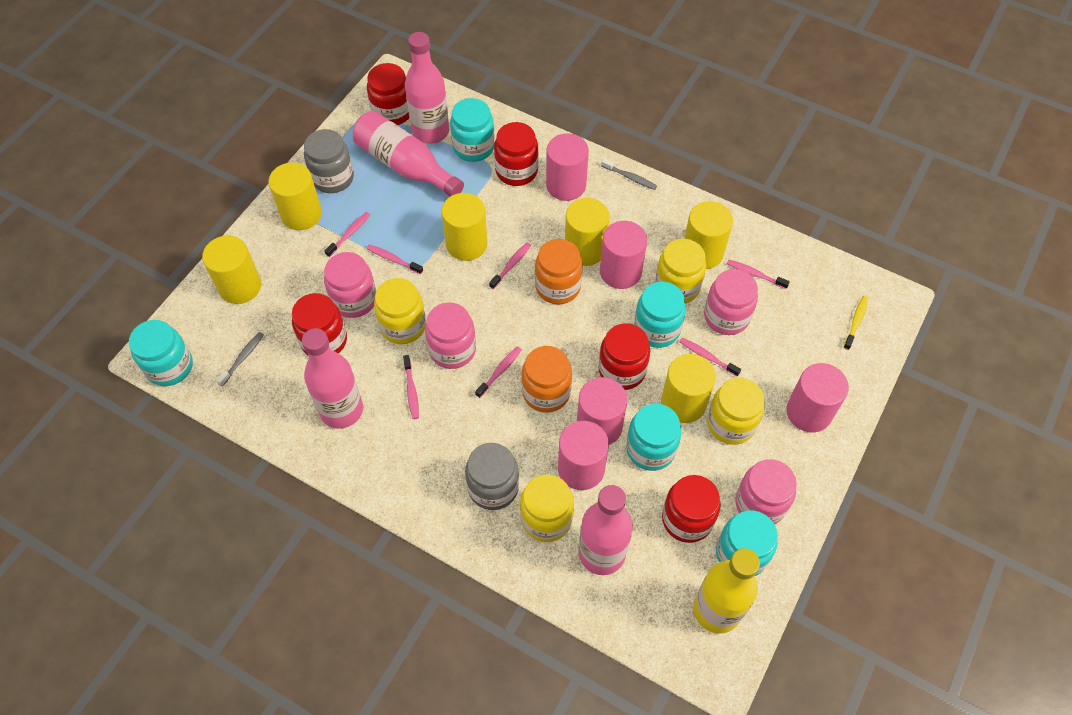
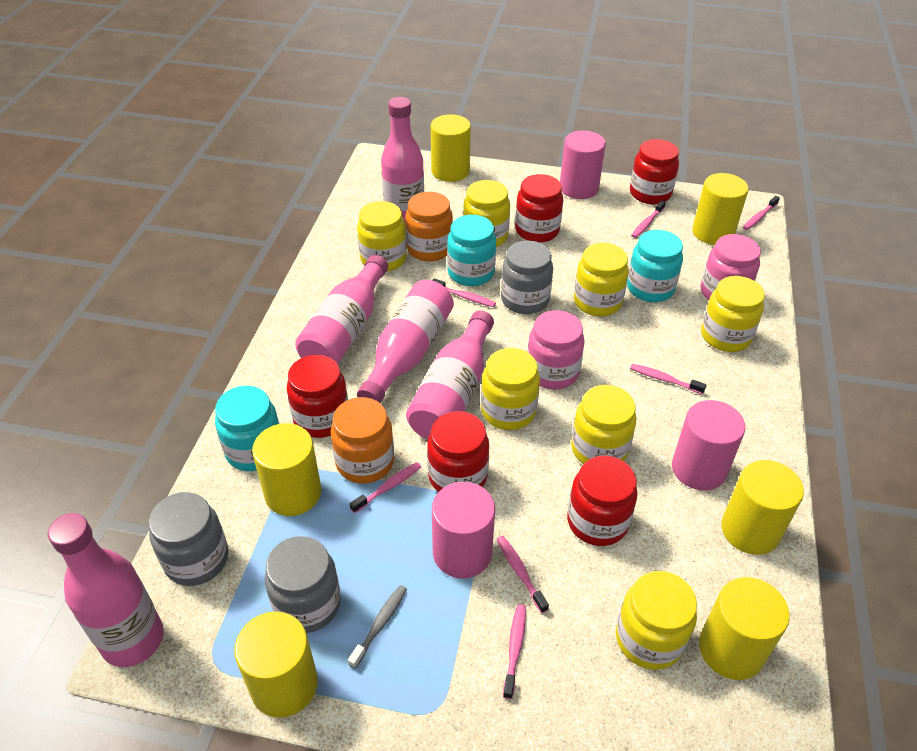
grey jar: [304,129,354,193] [465,443,519,510] = 2 -> [148,492,228,586] [265,536,341,633] [501,240,553,314] = 3
grey toothbrush: [216,332,264,386] [601,158,657,190] = 2 -> [348,585,407,668] = 1
pink bottle: [302,328,363,429] [353,111,464,197] [405,32,449,144] [579,485,633,575] = 4 -> [48,513,164,667] [295,255,388,364] [357,280,454,403] [381,97,424,223] [406,310,494,439] = 5
pink cylinder: [546,133,589,201] [558,421,609,490] [577,377,627,445] [600,221,647,289] [786,363,849,432] = 5 -> [432,482,495,579] [560,131,606,199] [672,400,745,491] = 3
pink jar: [324,252,376,318] [425,302,476,369] [704,269,758,335] [735,459,797,524] = 4 -> [527,310,584,389] [701,234,761,300] = 2
turquoise jar: [129,320,193,386] [450,98,495,162] [626,403,681,471] [634,282,686,348] [716,510,778,576] = 5 -> [215,386,279,471] [447,215,496,286] [627,230,683,302] = 3
yellow bottle: [693,548,760,634] = 1 -> none = 0
yellow jar: [374,278,426,344] [520,474,574,542] [655,239,706,304] [707,378,765,445] = 4 -> [357,201,407,272] [463,180,510,247] [481,348,540,430] [571,385,636,464] [574,243,629,316] [616,571,697,670] [701,276,765,352] = 7
yellow toothbrush: [843,296,869,350] = 1 -> none = 0

